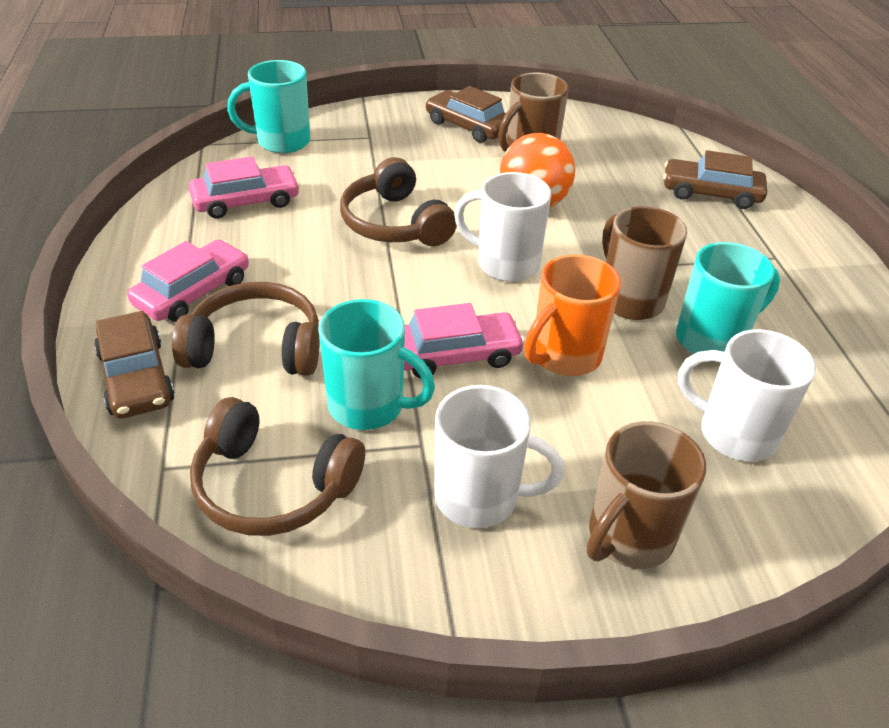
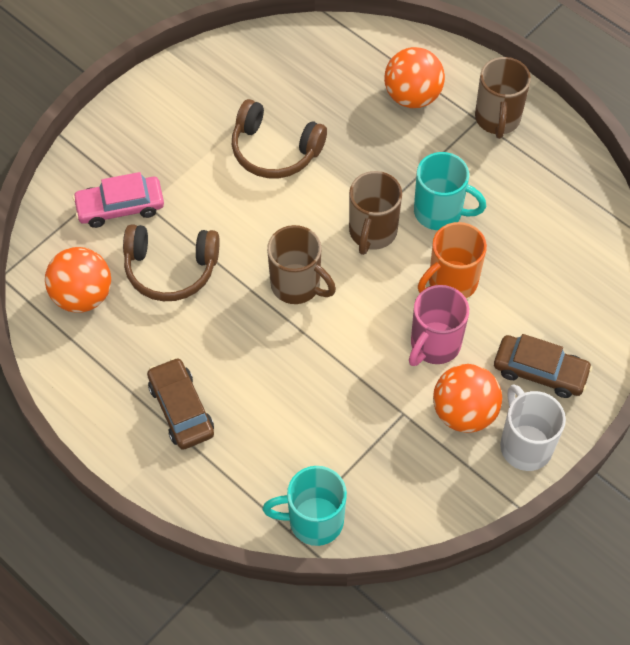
brown car: [94,311,175,419] [426,86,508,143] [663,150,767,209] = 3 -> [147,358,214,450] [494,334,592,398] = 2
brown headphones: [172,282,319,376] [190,397,365,536] [340,157,457,246] = 3 -> [123,224,220,301] [232,99,327,178] = 2
orange ball: [500,133,575,208] = 1 -> [45,247,111,313] [384,47,445,108] [433,364,502,433] = 3
pink car: [127,239,249,322] [189,156,300,218] [404,303,525,379] = 3 -> [73,172,164,228] = 1
pink mug: none = 0 -> [409,285,469,366] = 1
turquoise mug: [227,60,310,153] [319,299,435,430] [676,242,780,354] = 3 -> [263,466,347,546] [414,152,486,230] = 2
white mug: [434,385,564,528] [454,172,551,282] [678,329,816,462] = 3 -> [500,384,566,471] = 1

